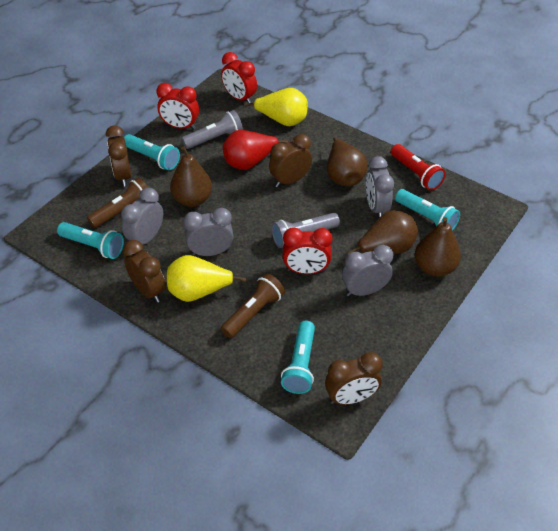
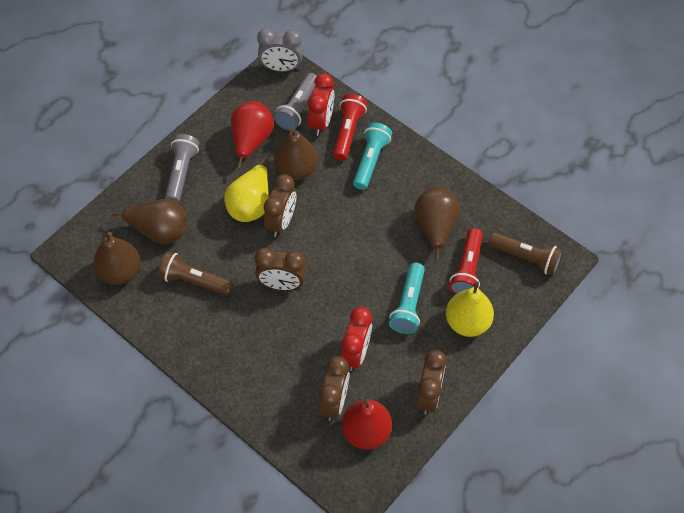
grey clock: [121,188,163,245] [183,208,234,256] [342,245,393,296] [366,156,394,218] = 4 -> [257,28,303,72] = 1
red clock: [156,83,199,129] [221,52,257,103] [283,227,332,274] = 3 -> [308,73,334,136] [341,307,372,371] = 2
red flashlight: [391,144,446,190] = 1 -> [333,94,367,161] [449,228,483,294] = 2
red pear: [223,130,288,170] = 1 -> [231,101,274,169] [342,398,392,450] = 2
turquoise flashlight: [57,222,124,259] [124,134,180,170] [281,321,315,394] [395,189,460,231] = 4 -> [353,122,392,190] [389,263,425,334] = 2

